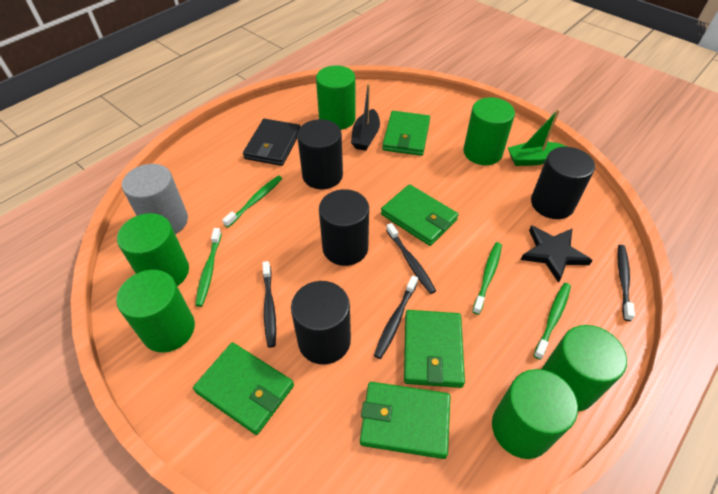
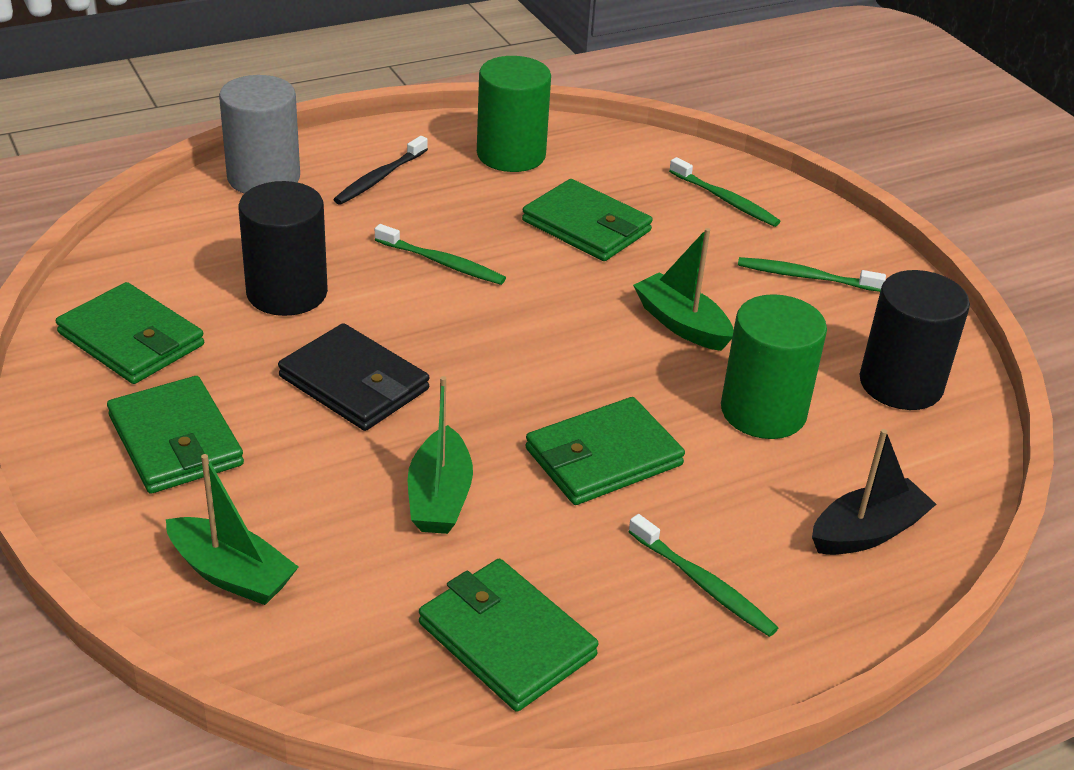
black cylinder: [291,281,351,365] [297,119,343,189] [319,189,369,266] [531,147,595,219] = 4 -> [239,181,328,316] [860,270,970,410] = 2
black star: [521,225,593,283] = 1 -> none = 0
black toothbrush: [262,261,276,348] [374,275,418,359] [386,223,436,294] [617,245,635,321] = 4 -> [333,136,428,205] = 1
green boat: [508,109,568,166] = 1 -> [166,454,298,605] [408,376,473,534] [633,228,734,351] = 3
green cylinder: [116,270,195,353] [117,213,189,286] [316,66,356,130] [463,97,515,165] [492,369,578,459] [541,325,627,412] = 6 -> [477,56,551,172] [721,294,827,439] = 2

